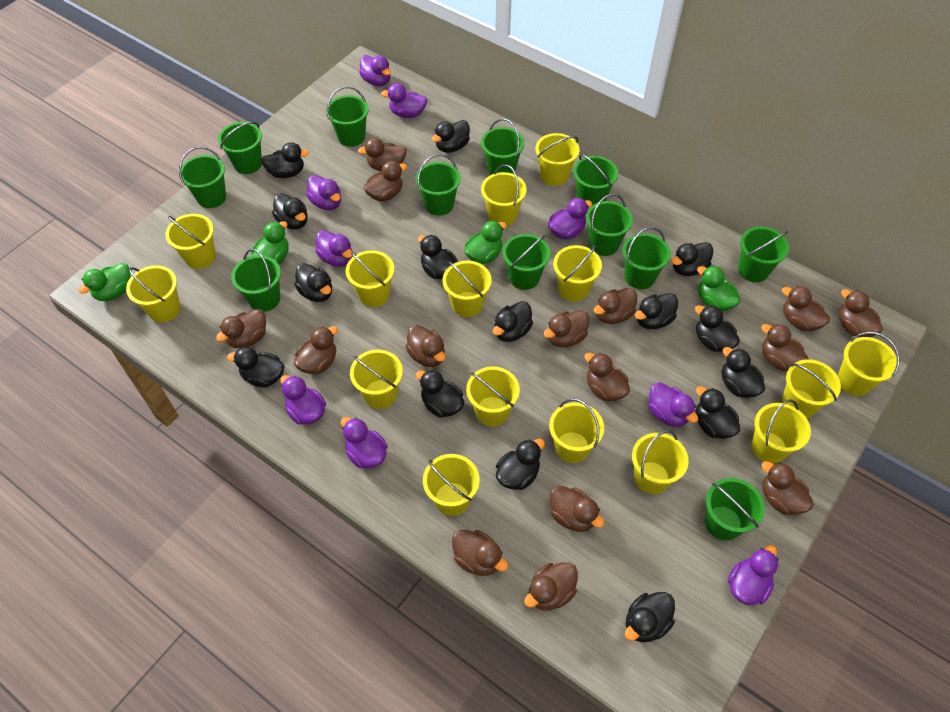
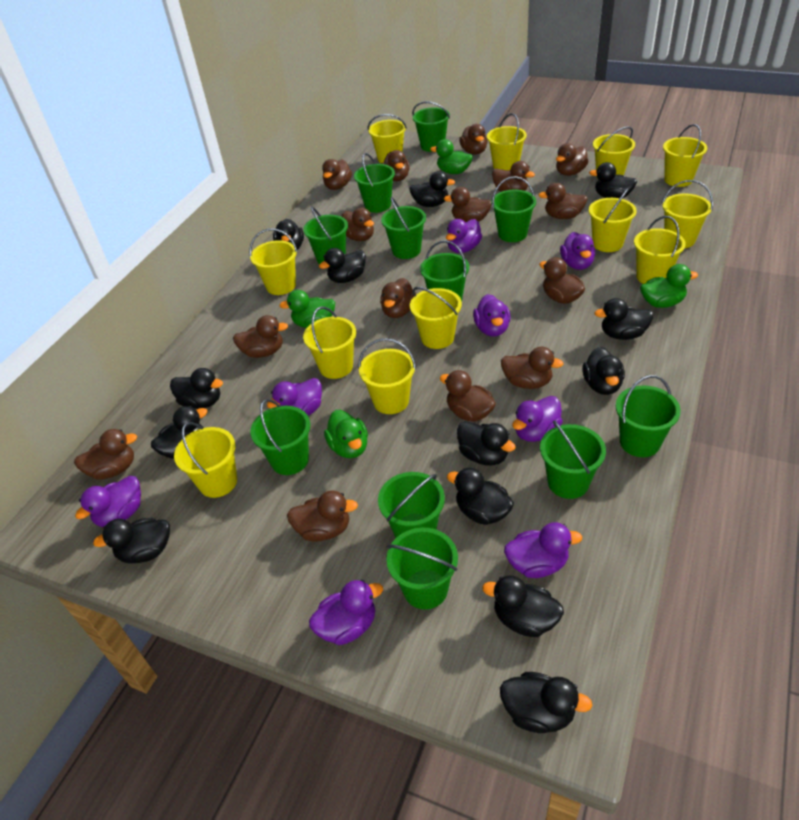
black duck: [227,347,284,388] [261,142,309,178] [272,193,308,230] [294,263,332,302] [415,370,464,418] [418,235,458,279] [432,120,470,153] [493,301,533,342] [496,439,545,490] [625,592,675,642] [635,293,678,329] [671,242,713,276] [695,305,740,352] [696,386,740,439] [722,347,765,398] = 15 -> [93,518,170,564] [151,406,208,459] [170,368,223,409] [273,219,304,250] [319,248,366,283] [409,171,455,207] [447,468,514,525] [457,421,516,466] [482,575,564,637] [500,672,593,733] [582,347,625,395] [589,162,637,198] [594,298,653,340] = 13
green bucket: [179,147,226,208] [218,122,262,174] [231,249,281,312] [326,86,369,147] [416,154,461,216] [481,118,525,175] [502,234,550,290] [573,154,618,205] [586,194,633,256] [622,227,671,289] [705,478,765,541] [738,227,789,282] = 12 -> [250,399,310,475] [303,207,348,265] [354,153,395,213] [378,472,445,538] [381,197,426,259] [386,528,458,609] [412,101,450,152] [420,240,469,301] [491,176,536,242] [540,420,606,499] [616,375,681,457] = 11
purple duck: [280,375,326,425] [306,175,341,210] [315,230,353,267] [341,417,388,468] [359,55,391,86] [381,83,427,118] [548,198,592,239] [648,382,698,427] [728,545,778,605] = 9 -> [75,476,141,527] [267,378,322,416] [309,580,383,645] [446,219,482,253] [473,294,511,336] [504,522,582,578] [512,396,563,442] [560,232,595,270] = 8
yellow bucket: [126,265,180,322] [165,214,216,269] [346,250,394,307] [350,350,403,409] [423,454,480,516] [442,261,492,317] [466,366,520,426] [481,165,527,226] [535,133,580,186] [549,398,604,463] [553,245,602,302] [632,430,689,494] [751,399,811,464] [782,359,841,418] [838,332,900,396] = 15 -> [174,422,237,498] [249,228,297,295] [303,307,356,379] [358,338,416,414] [368,114,407,163] [410,287,462,349] [487,113,527,170] [589,188,637,252] [593,126,635,180] [634,216,686,284] [662,180,713,248] [663,124,707,187] = 12

